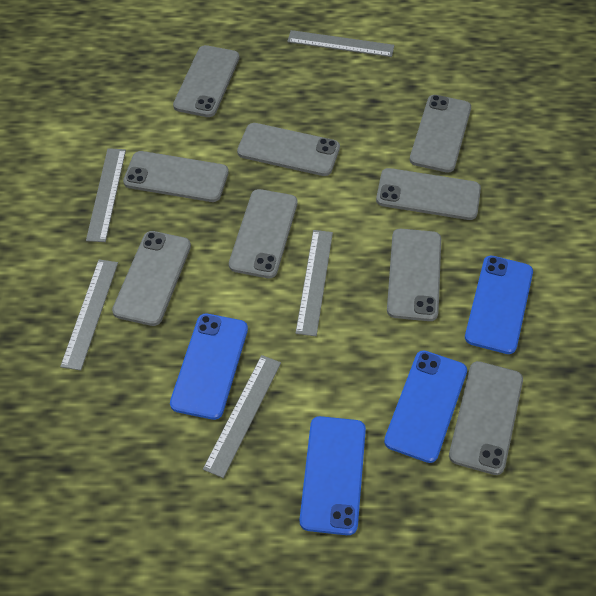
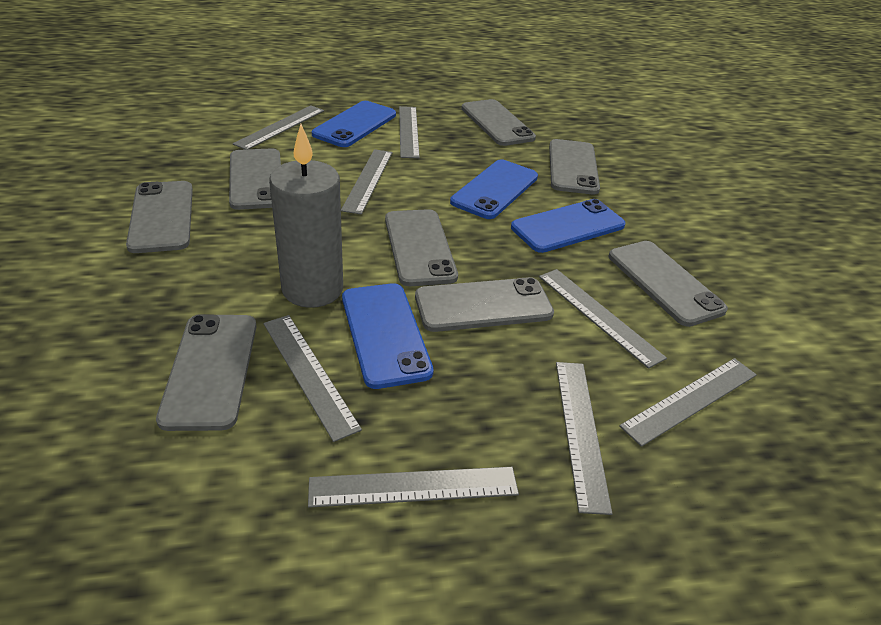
grey candle: none = 0 -> [269,124,343,308] = 1
grey phone: [112,231,191,326] [123,151,229,202] [173,45,240,117] [229,189,297,278] [237,123,340,176] [376,168,481,220] [387,229,441,321] [410,95,471,173] [449,361,523,475] = 9 -> [126,181,193,253] [156,314,256,431] [229,148,281,210] [385,209,458,286] [415,277,554,332] [461,99,536,146] [549,139,600,195] [609,241,728,327] = 8
grey ruler: [60,259,118,371] [86,148,126,242] [203,355,281,478] [287,30,394,57] [296,230,333,336] = 5 -> [233,105,324,150] [264,315,362,442] [308,467,519,508] [341,149,393,215] [399,106,420,158] [539,269,667,369] [556,362,612,515] [619,358,757,447] = 8

